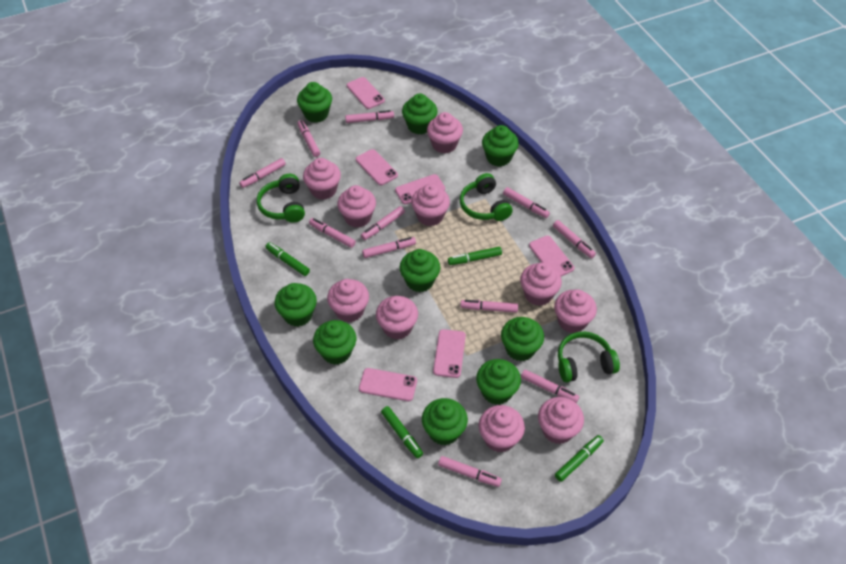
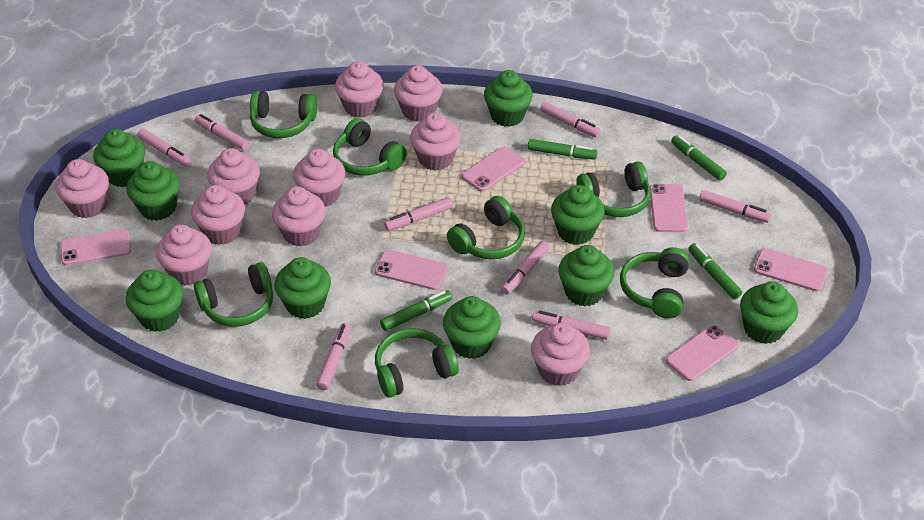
green headphones: [257,174,305,223] [460,173,513,221] [558,332,620,382] = 3 -> [194,262,273,327] [250,91,317,138] [333,118,407,176] [375,328,459,398] [447,196,525,259] [576,161,651,217] [620,247,689,319] = 7
pink marker: [239,158,286,188] [297,120,320,157] [309,218,356,248] [345,110,394,123] [361,206,405,240] [362,237,416,258] [438,456,502,487] [460,300,518,313] [503,187,550,218] [521,370,579,403] [553,220,596,258] = 11 -> [137,129,191,166] [195,114,250,151] [316,323,351,390] [384,197,453,231] [501,241,550,295] [532,310,611,340] [540,102,601,137] [699,190,771,223] = 8

